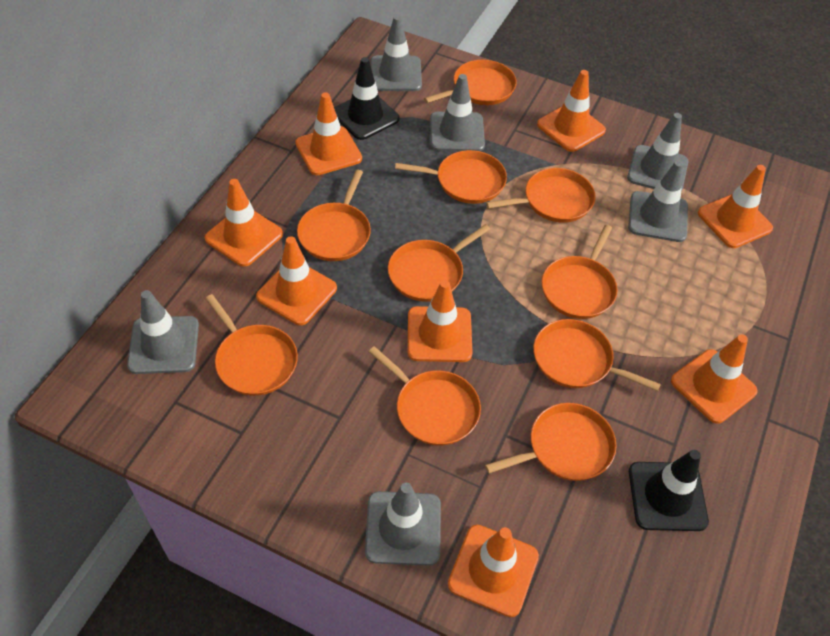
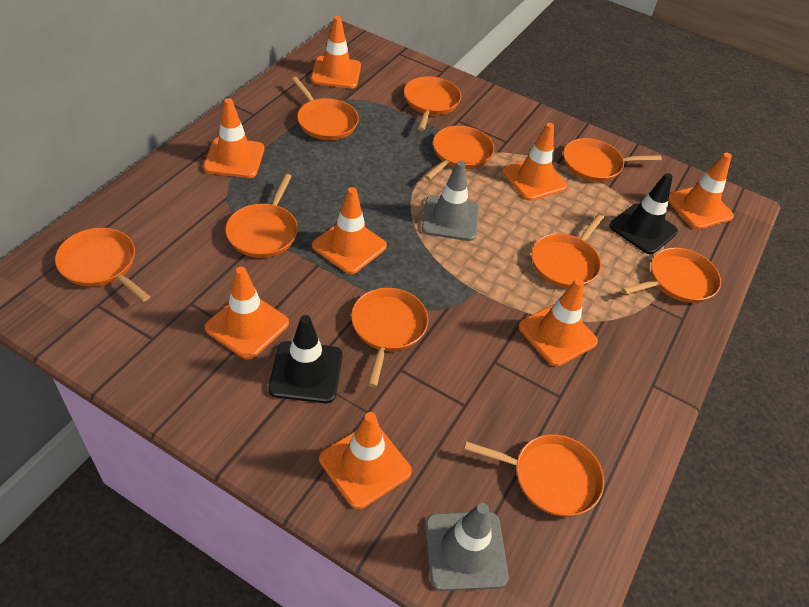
grey traffic cone: [127,290,199,374] [365,483,441,566] [371,15,422,91] [430,74,485,151] [627,113,688,192] [628,160,688,242] = 6 -> [421,161,479,241] [425,503,509,591] = 2

